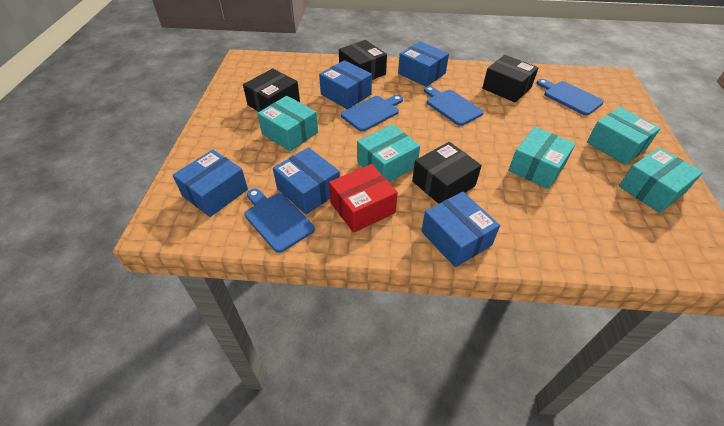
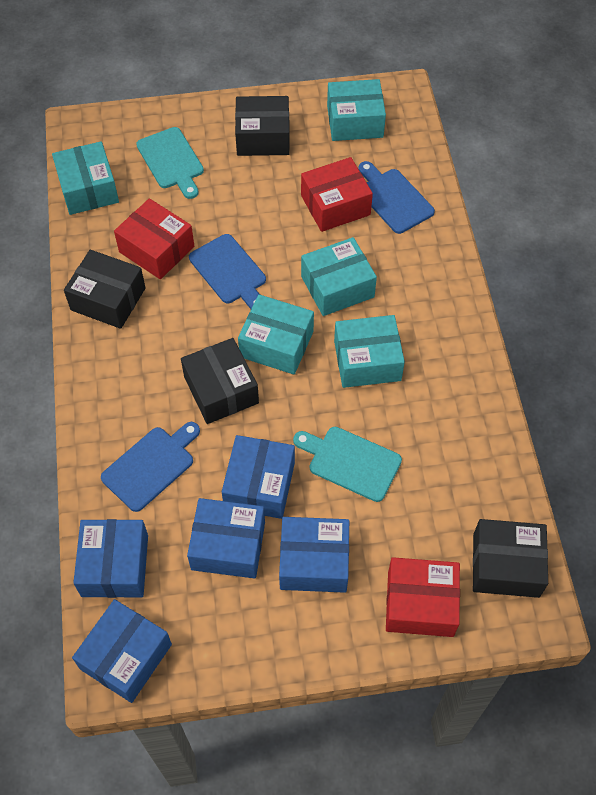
blue cutting board: [244,188,315,253] [341,95,403,132] [424,86,484,126] [537,79,604,115] = 4 -> [101,422,200,512] [189,234,266,309] [358,161,435,234] = 3
red box: [329,164,398,233] = 1 -> [114,198,194,279] [301,157,373,232] [386,557,460,637] = 3
turquoise cutting board: none = 0 -> [136,127,204,199] [293,427,402,502] = 2

